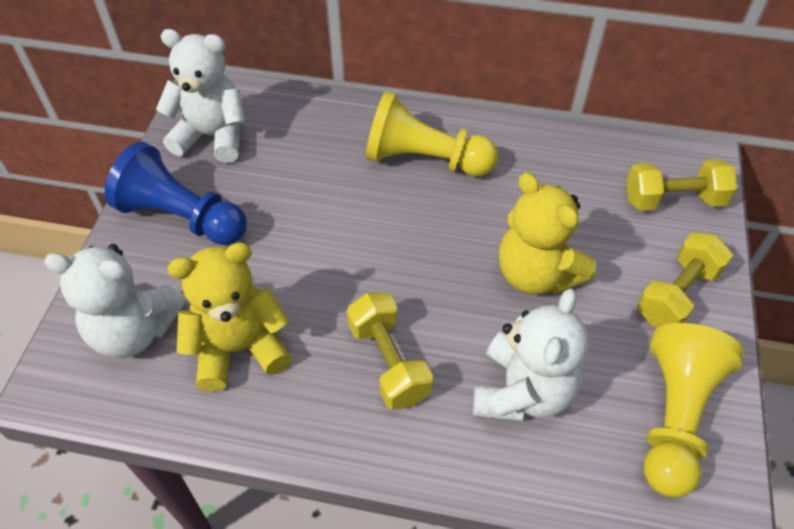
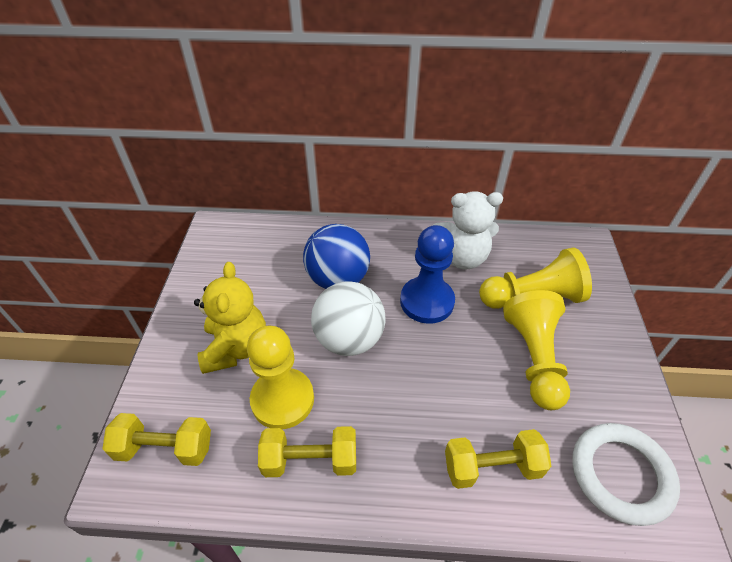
blue ball: none = 0 -> [303,224,370,289] = 1
white ball: none = 0 -> [311,281,385,356] = 1
white ring: none = 0 -> [572,423,680,526] = 1
white teddy bear: [44,244,186,358] [156,29,245,163] [473,289,589,421] = 3 -> [433,191,503,270] = 1
yellow pawn: [366,91,498,176] [644,323,744,498] = 2 -> [247,326,314,429] [479,247,592,309] [503,290,570,410] = 3
yellow teddy bear: [167,242,292,392] [499,172,596,294] = 2 -> [194,262,266,374] = 1

